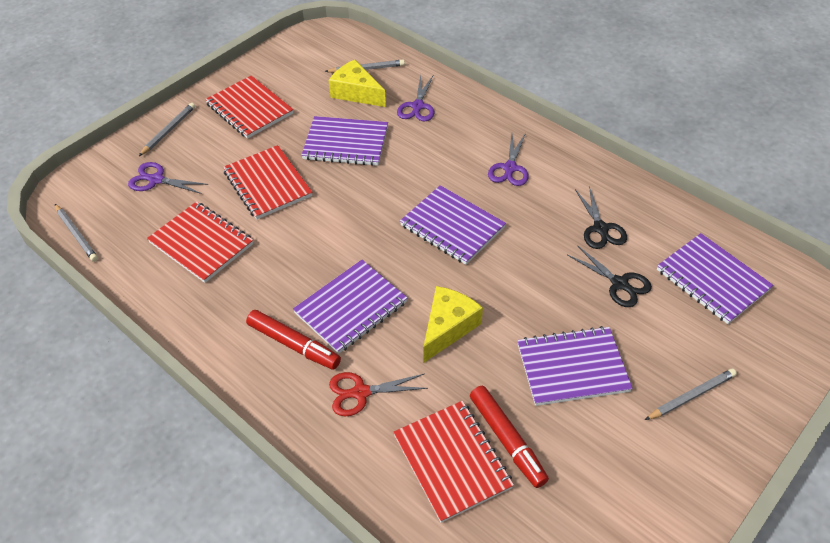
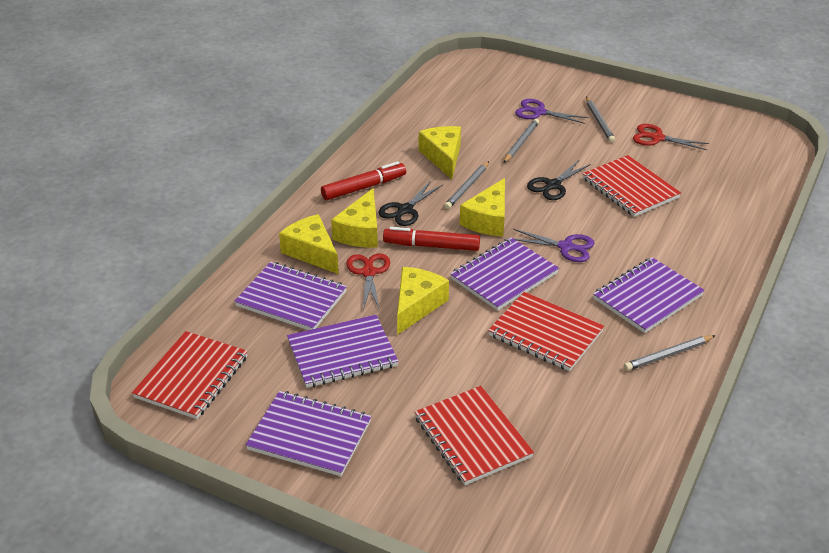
purple scissors: [128,162,208,194] [397,75,434,121] [488,133,529,186] = 3 -> [513,229,595,262] [515,99,589,124] = 2
red scissors: [329,372,428,416] = 1 -> [347,253,390,310] [633,124,709,150] = 2
yellow cheese: [328,60,386,107] [423,286,483,362] = 2 -> [279,214,339,274] [331,188,378,248] [397,267,449,335] [419,126,461,179] [460,178,505,237] = 5

